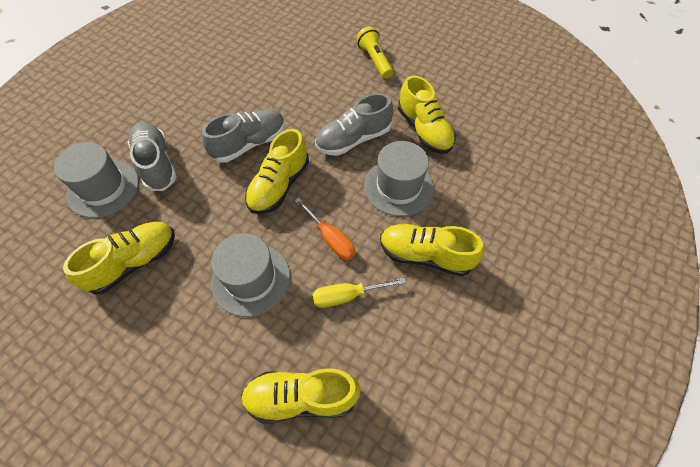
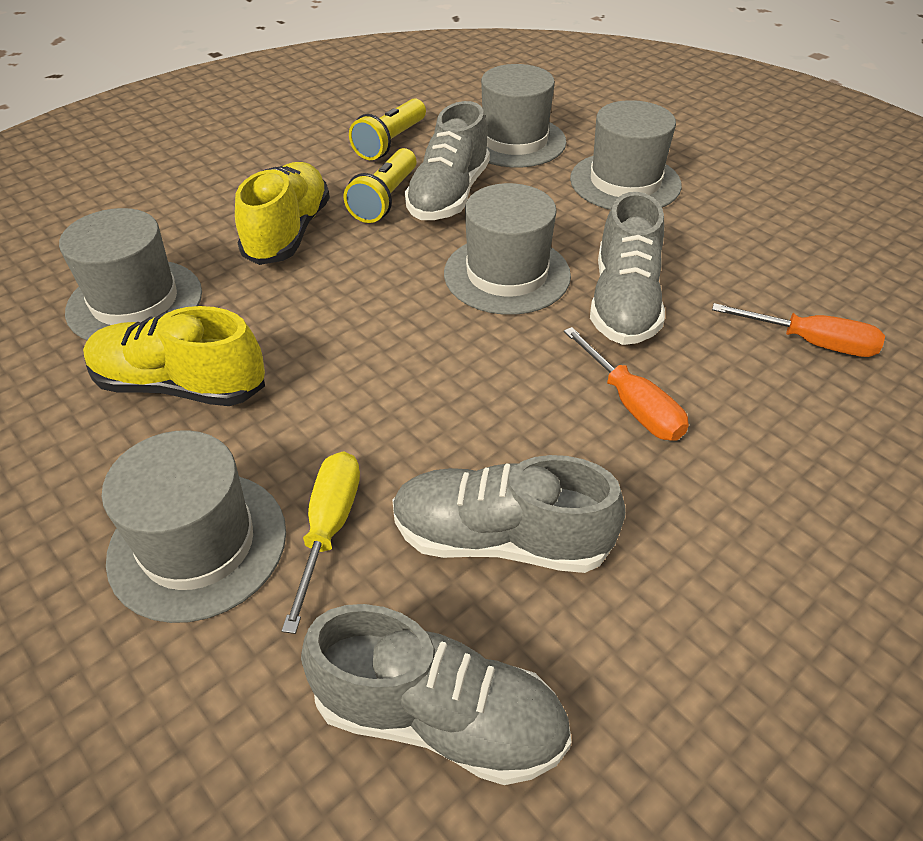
grey hat: [54,142,139,218] [211,233,290,317] [364,141,434,216] = 3 -> [59,208,202,340] [102,430,286,623] [444,183,571,315] [481,64,566,167] [570,100,682,210] = 5
grey shoe: [128,122,177,191] [202,109,285,162] [315,93,393,156] = 3 -> [301,604,572,785] [392,455,626,573] [405,101,490,220] [590,192,665,345] = 4
orange screwdriver: [294,198,355,260] = 1 -> [564,327,689,441] [712,303,885,357] = 2
yellow flashlight: [356,26,393,79] = 1 -> [344,148,416,223] [349,98,426,160] = 2
yellow shoe: [63,221,175,295] [241,368,361,424] [245,129,309,214] [380,224,484,276] [398,75,456,154] = 5 -> [83,306,265,406] [235,162,330,265] = 2

